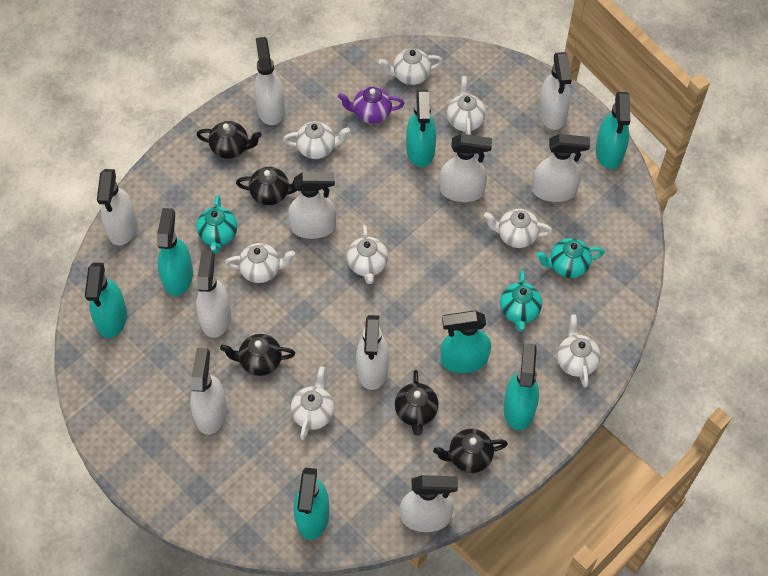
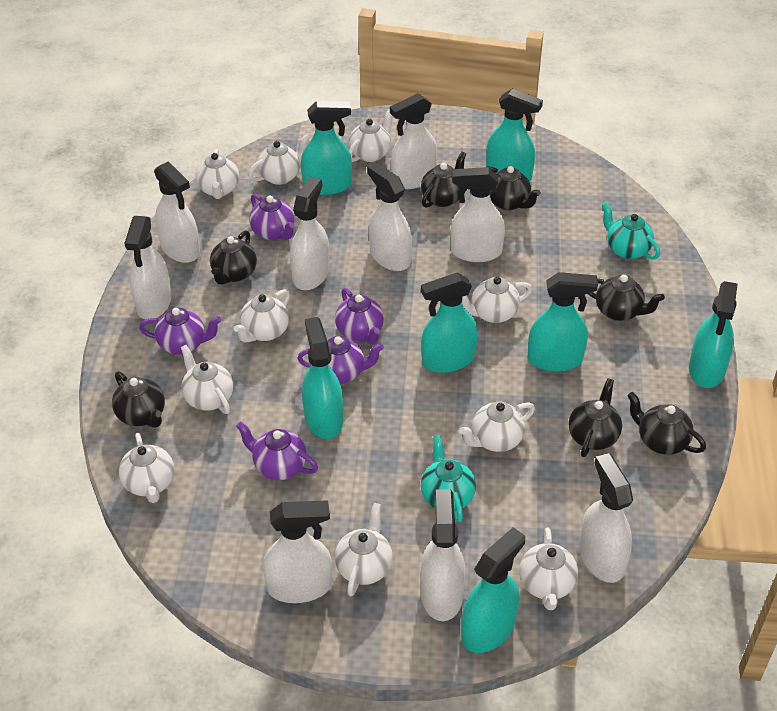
black teapot: [196,121,261,159] [220,334,295,376] [236,167,297,205] [395,370,439,435] [433,429,508,473] = 5 -> [112,371,165,428] [210,231,257,285] [421,152,466,208] [487,166,541,210] [569,378,622,457] [588,274,665,321] [627,392,706,455] = 7
purple teapot: [338,86,404,124] = 1 -> [139,308,221,355] [236,421,318,480] [249,194,295,240] [297,336,384,384] [335,288,384,344] = 5
turquoise teapot: [196,195,237,253] [500,270,542,332] [537,238,604,278] = 3 -> [421,435,476,522] [602,202,661,259] = 2
white spray bottle: [97,169,137,246] [190,348,227,435] [196,250,231,338] [254,37,285,125] [288,172,336,239] [356,315,389,390] [400,475,458,532] [440,134,492,202] [532,134,590,202] [538,52,572,130] = 10 -> [124,216,172,319] [154,161,200,263] [263,500,332,603] [290,177,329,290] [367,162,412,271] [390,93,437,189] [420,489,466,621] [451,167,505,262] [579,453,633,583] = 9
white teapot: [225,243,295,283] [283,121,350,159] [291,367,335,440] [347,225,388,284] [379,49,443,85] [447,76,486,135] [484,209,553,248] [557,315,600,387] = 8 -> [119,433,174,503] [181,345,233,414] [195,148,239,199] [234,289,290,343] [248,134,310,185] [335,503,393,596] [349,109,392,162] [459,402,535,452] [462,277,532,323] [519,528,578,610] = 10

